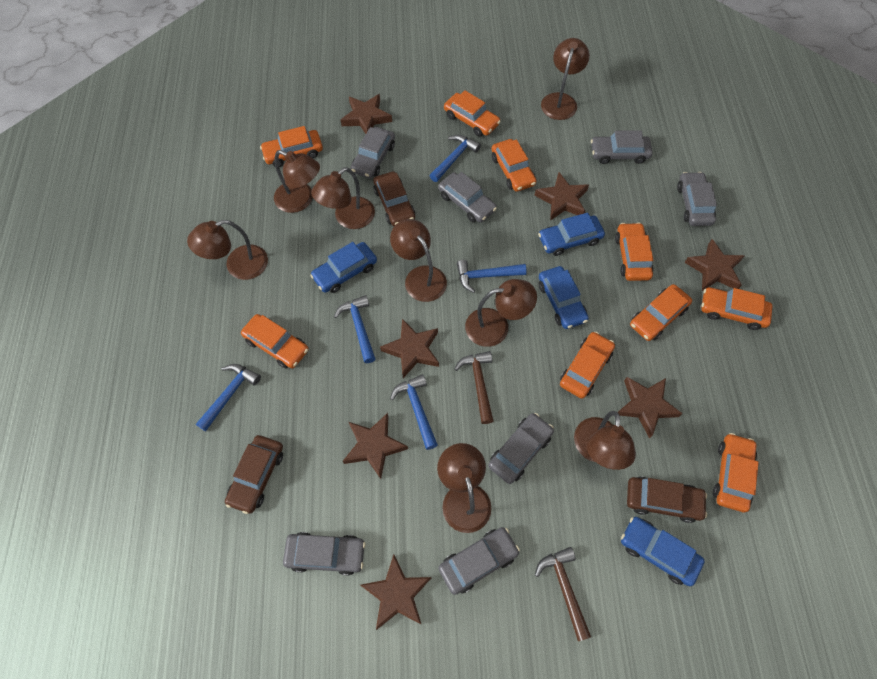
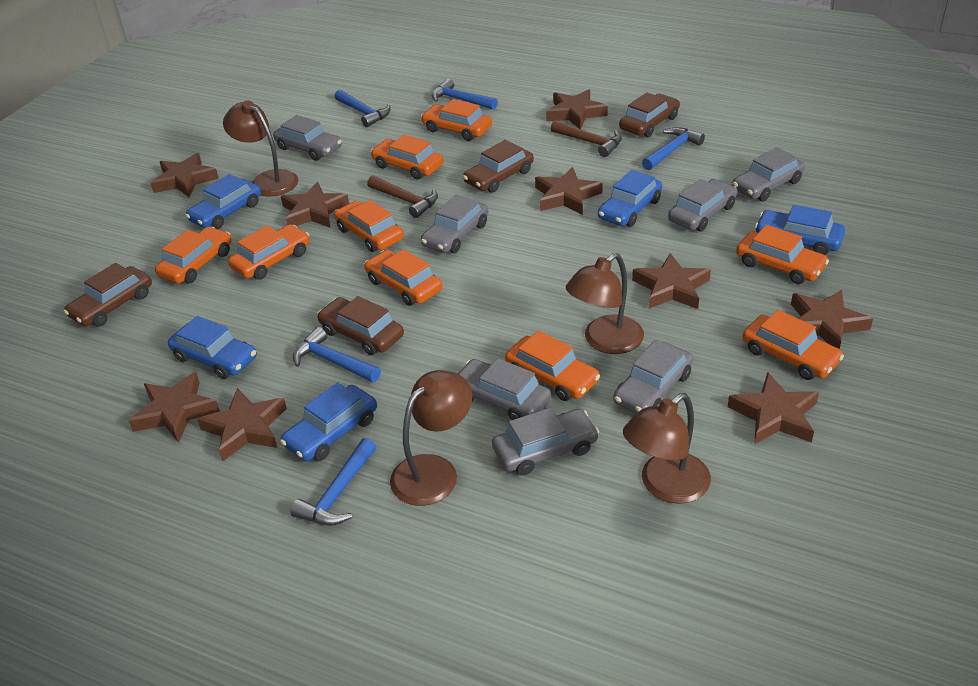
blue car: [310,242,377,293] [538,213,605,256] [539,266,589,329] [621,517,705,586] = 4 -> [168,316,257,379] [185,174,261,229] [280,382,377,461] [598,170,662,227] [755,205,845,255] = 5
brown car: [225,435,283,514] [373,171,415,226] [627,477,707,523] = 3 -> [64,263,152,327] [317,296,404,355] [463,140,534,193] [619,93,680,137] = 4
brown lamp: [187,220,268,280] [274,150,320,213] [311,167,375,229] [390,219,447,302] [437,443,491,533] [465,279,537,347] [541,38,590,120] [574,411,636,470] = 8 -> [223,100,298,196] [390,370,472,506] [566,253,644,354] [623,393,711,504] = 4
brown star: [341,94,392,134] [343,413,408,479] [360,554,431,630] [380,319,439,378] [534,172,589,220] [618,377,683,438] [684,239,745,291] = 7 -> [129,372,220,443] [151,153,219,197] [197,388,287,462] [281,182,349,228] [535,167,603,215] [546,90,608,129] [632,253,711,309] [728,372,819,444] [791,290,873,349] = 9

